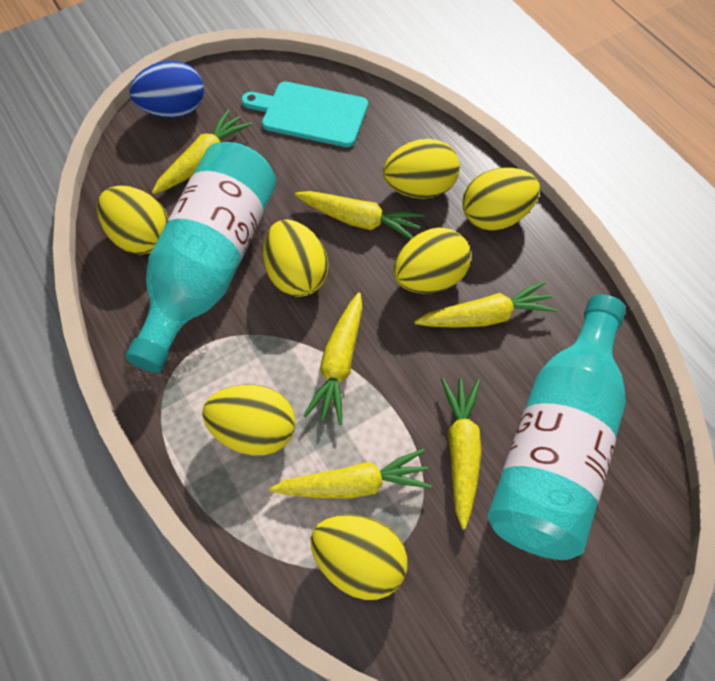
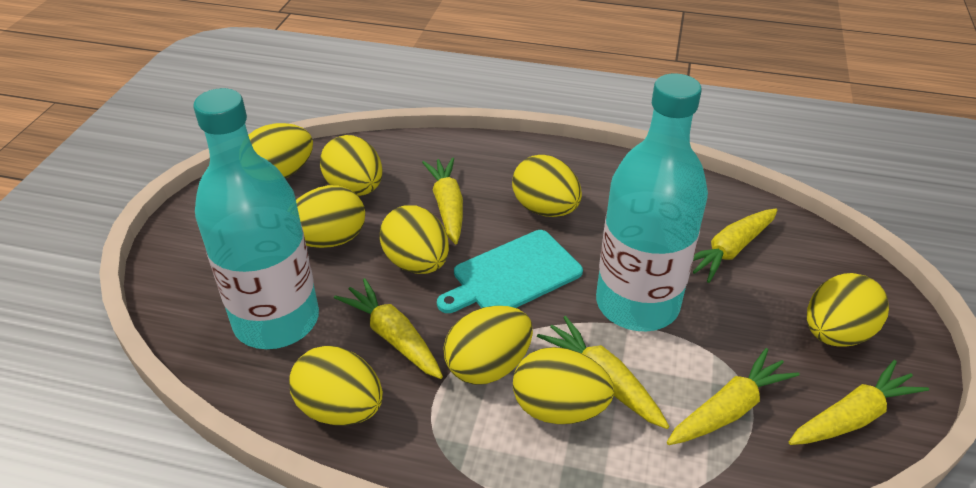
blue egg: [130,60,204,118] = 1 -> none = 0
yellow egg: [97,186,168,255] [202,384,296,456] [263,219,328,297] [311,514,408,600] [383,139,460,199] [394,227,471,294] [462,167,540,231] = 7 -> [248,123,313,178] [289,346,383,426] [296,185,365,248] [320,135,382,196] [380,205,449,274] [443,306,533,385] [512,155,582,217] [513,347,614,424] [807,273,889,347] = 9

